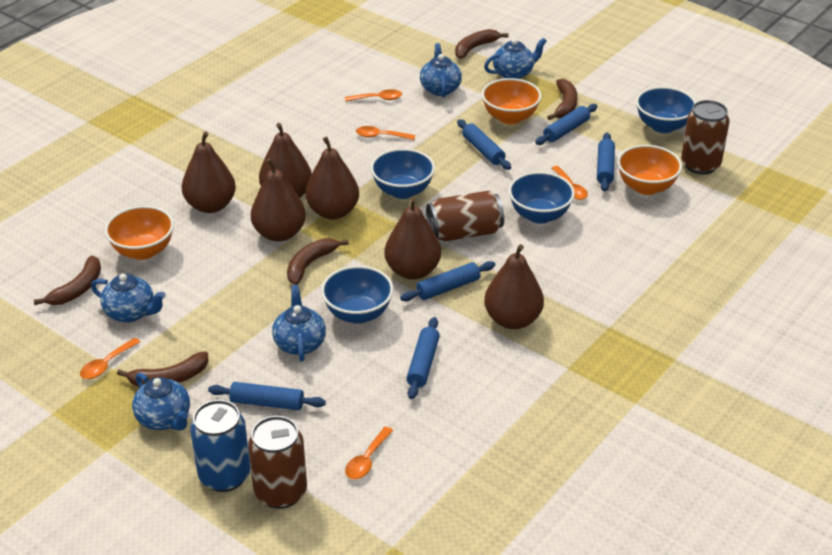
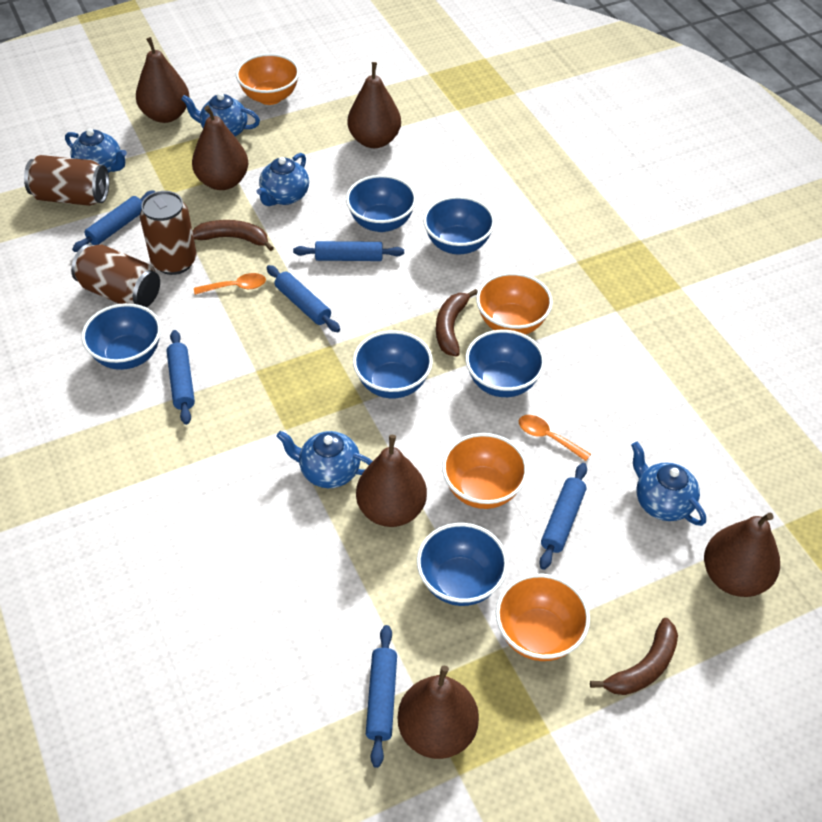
blue bowl: [321,266,393,324] [371,148,435,199] [508,172,575,224] [636,87,696,133] = 4 -> [81,303,161,370] [346,175,417,232] [353,330,433,398] [417,523,508,606] [423,196,495,254] [465,330,545,397] = 6
blue can: [190,400,250,492] = 1 -> none = 0
brown banana: [34,256,101,305] [117,351,208,387] [287,238,349,285] [455,29,508,59] [548,79,578,120] = 5 -> [192,220,274,251] [436,289,478,357] [590,618,678,695] = 3
orange bowl: [105,206,174,260] [482,78,542,124] [617,145,682,195] = 3 -> [236,53,300,105] [442,433,528,509] [476,272,553,335] [496,574,590,661] = 4
orange spoon: [80,338,141,379] [345,89,402,102] [345,427,393,479] [356,126,415,140] [552,166,588,200] = 5 -> [194,273,266,295] [519,415,591,461] = 2

